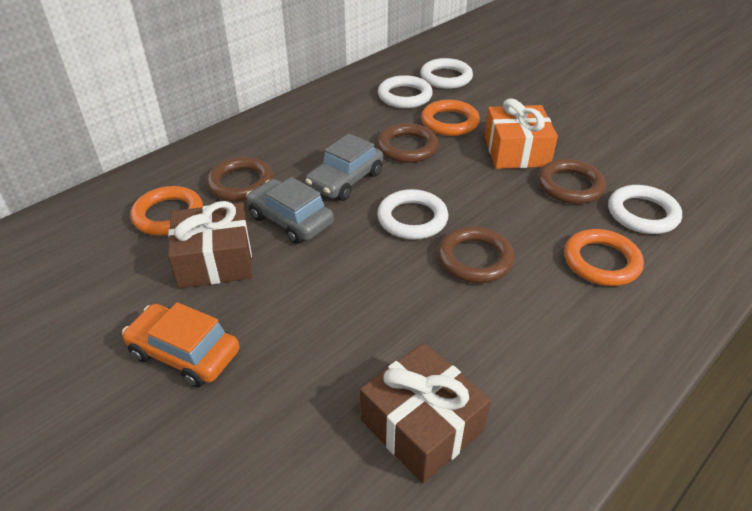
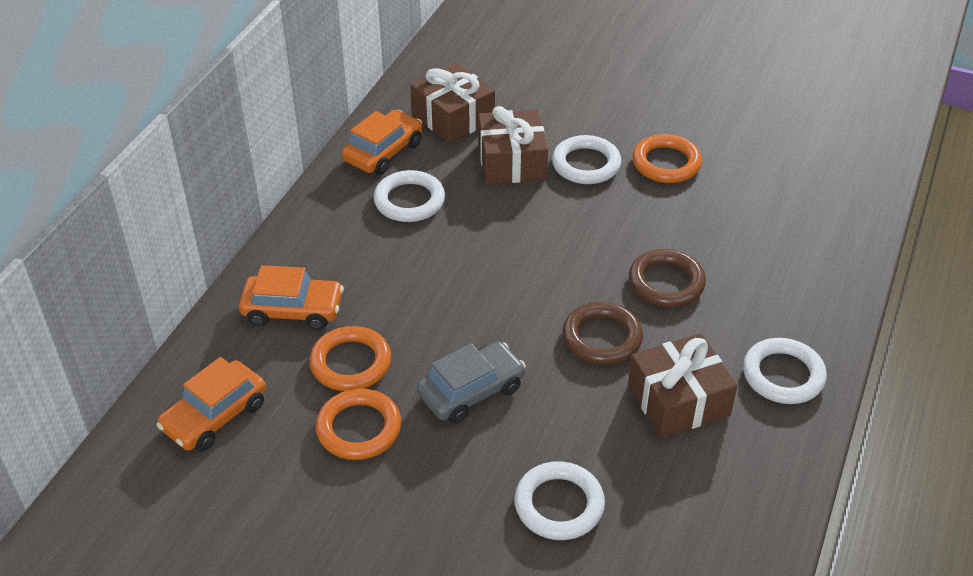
brown gift: [168,201,253,289] [360,343,491,484] = 2 -> [410,62,495,144] [478,106,548,184] [628,333,737,438] = 3
brown ring: [207,157,274,202] [377,123,439,163] [438,227,515,283] [538,159,606,204] = 4 -> [563,302,643,365] [629,249,706,307] = 2
grey car: [246,177,334,244] [305,133,383,201] = 2 -> [417,341,526,424] = 1
orange car: [122,302,239,387] = 1 -> [156,357,266,452] [239,265,344,330] [342,110,422,175] = 3
orange gift: [484,98,558,169] = 1 -> none = 0

